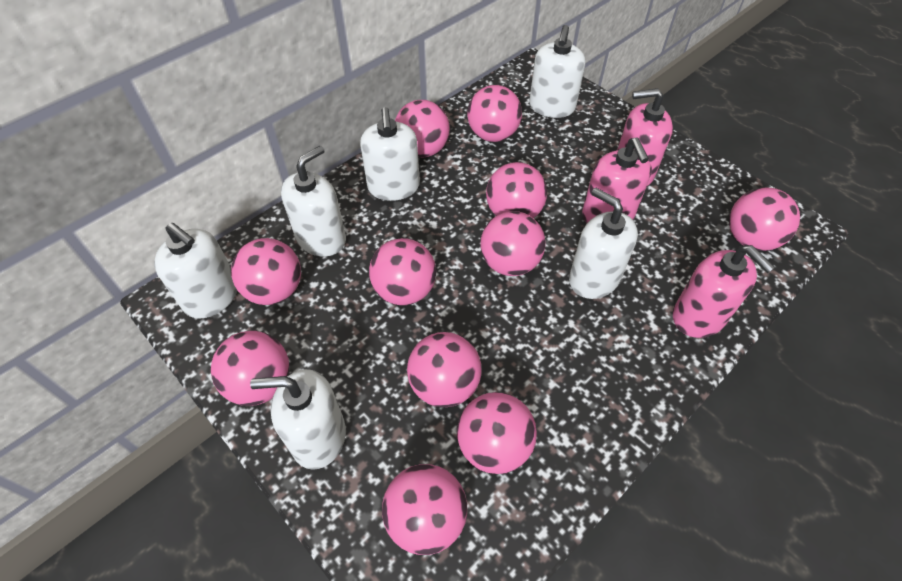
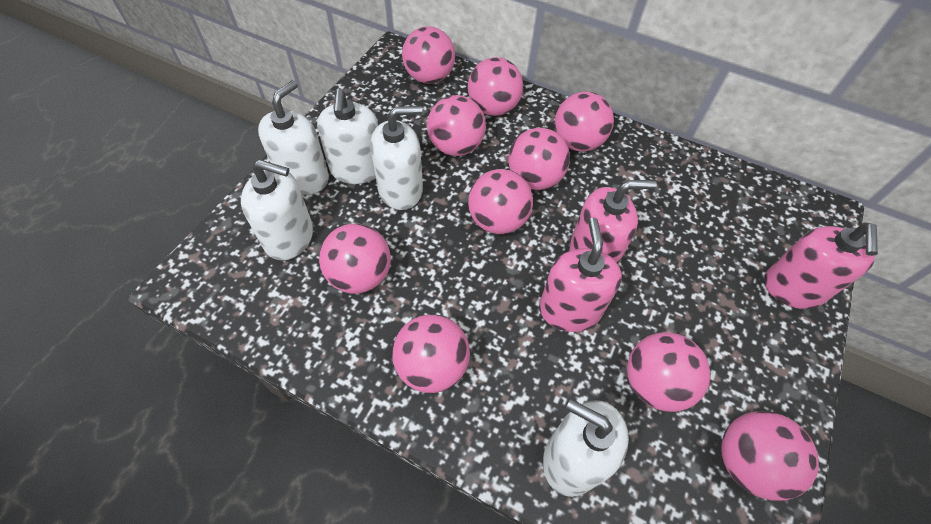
pink ball: [211,331,289,406] [231,238,301,305] [369,238,436,305] [382,464,467,555] [395,100,450,157] [407,332,482,407] [457,392,537,474] [467,85,522,142] [480,211,546,276] [486,162,547,218] [729,188,800,251] = 11 -> [319,224,391,294] [392,314,470,393] [402,26,455,84] [427,95,486,156] [468,57,523,116] [468,169,533,234] [508,128,570,190] [555,92,614,152] [627,332,711,412] [721,411,819,501] = 10
white soap dispenser: [154,223,237,318] [250,369,346,470] [281,146,346,257] [360,107,420,201] [529,25,585,118] [569,188,638,299] = 6 -> [241,160,313,260] [258,80,329,195] [317,88,378,184] [370,106,423,210] [543,399,629,497] = 5

